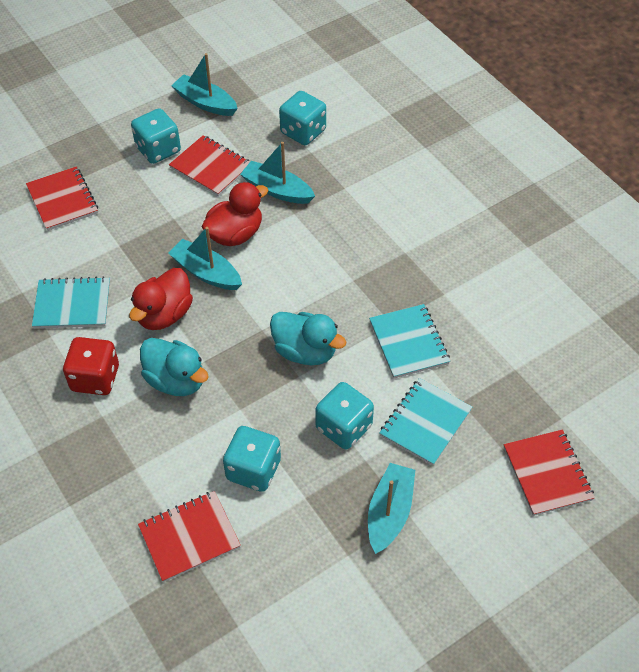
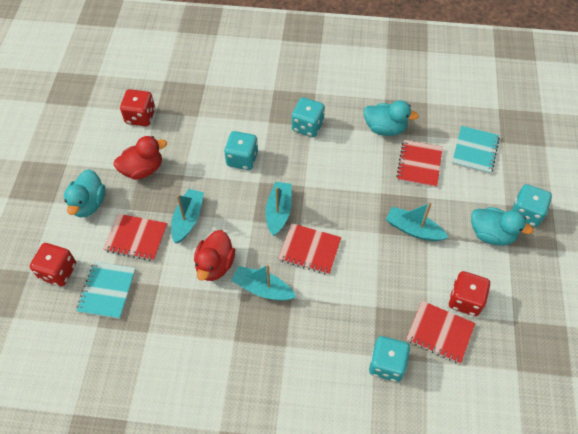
red dice: [63,337,119,395] = 1 -> [30,243,76,286] [120,89,155,126] [449,271,490,316] = 3
turquoise duck: [140,338,209,396] [270,312,346,365] = 2 -> [64,169,105,217] [364,100,419,136] [471,207,533,246] = 3
turquoise notebook: [32,276,110,329] [369,304,450,378] [379,378,472,466] = 3 -> [77,262,136,319] [452,126,500,174] = 2

